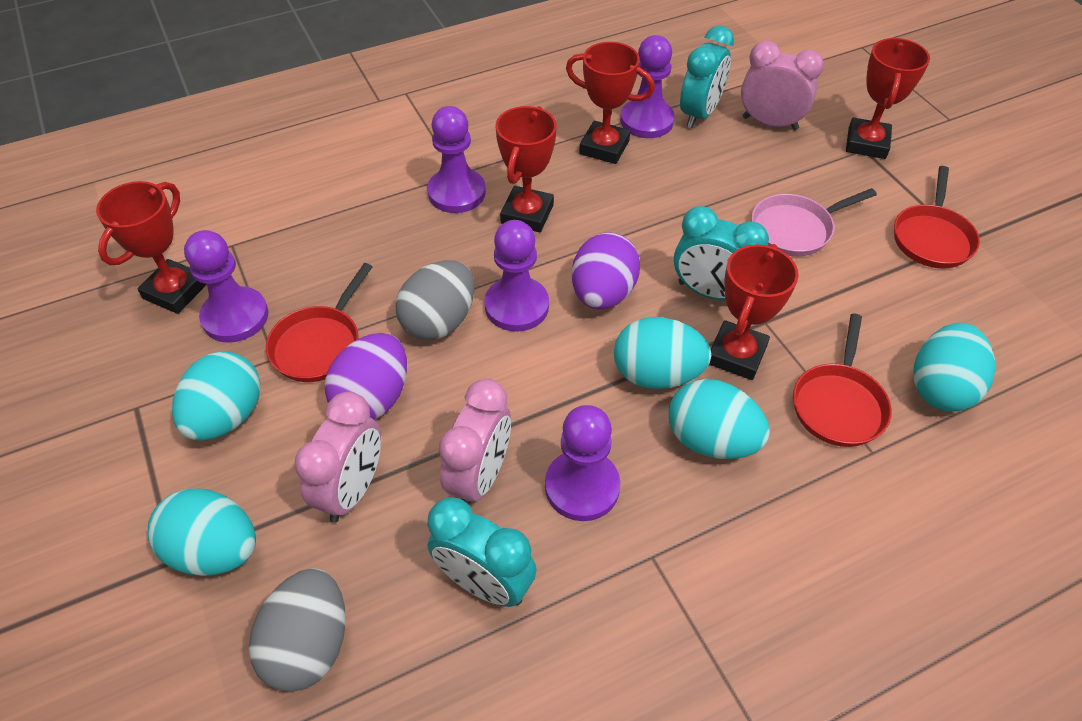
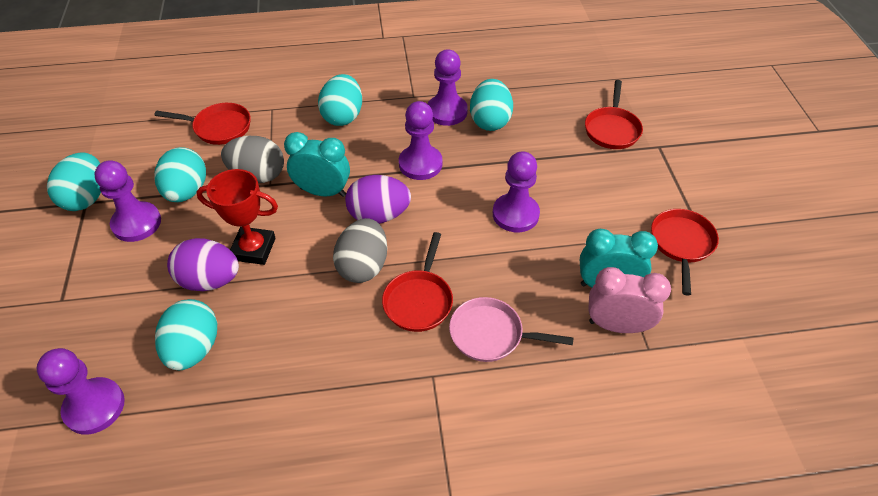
pink clock: [294,392,381,523] [439,379,511,505] [741,41,824,130] = 3 -> [588,267,671,333] = 1
red pan: [266,263,372,382] [793,314,892,447] [894,166,980,269] = 3 -> [154,103,251,145] [382,232,453,332] [585,80,643,149] [651,209,719,295] = 4
red trophy: [96,181,207,314] [496,106,557,233] [566,42,655,164] [709,244,799,380] [846,38,930,159] = 5 -> [196,169,278,265] = 1
turquoise clock: [427,497,537,607] [674,206,769,301] [680,26,734,128] = 3 -> [284,132,350,197] [580,229,658,288] = 2

